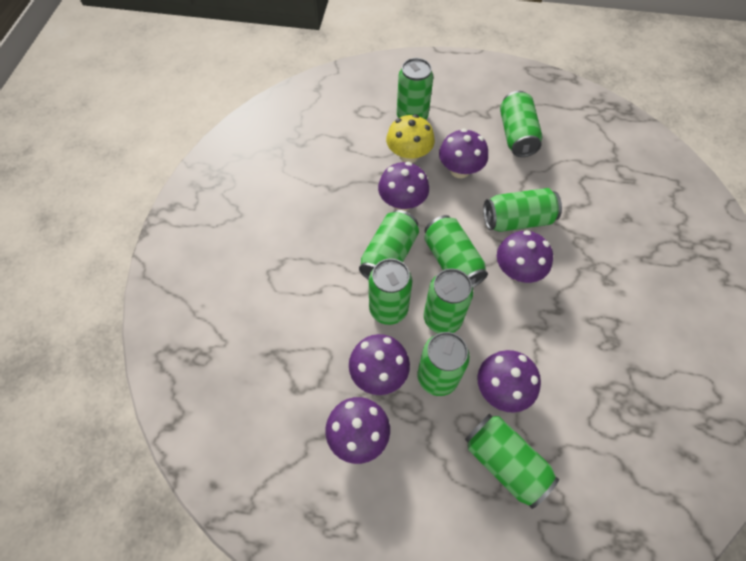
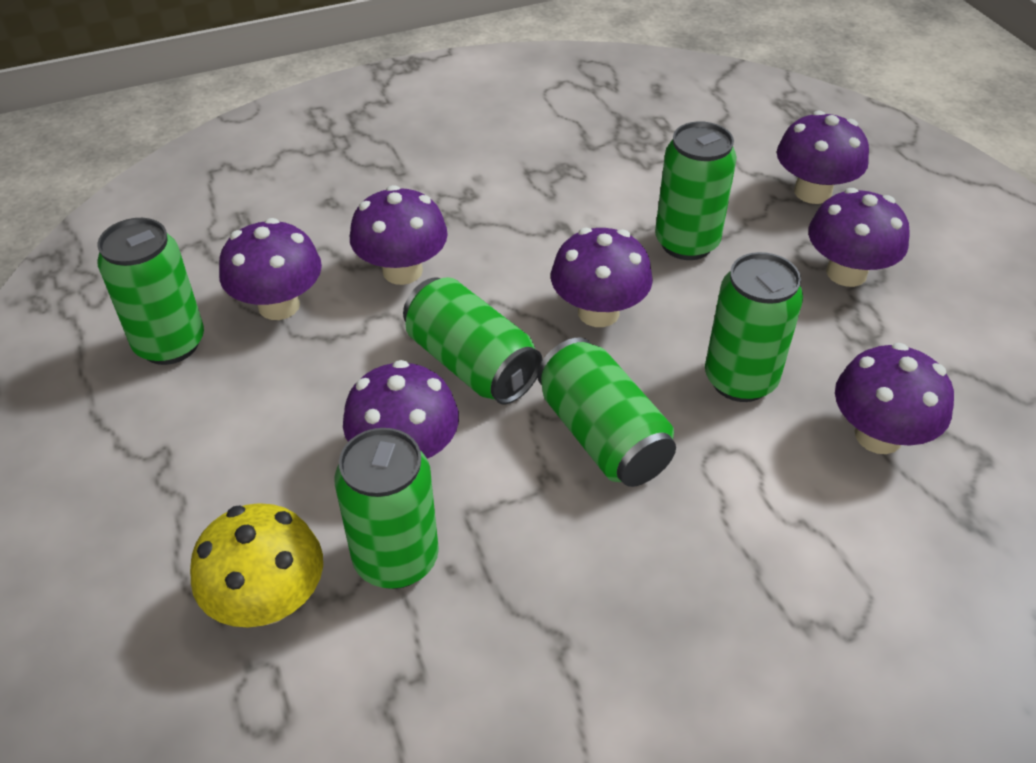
green can: [359,210,419,280] [369,258,412,325] [397,58,433,120] [417,332,470,396] [424,215,488,288] [424,269,473,334] [465,414,559,509] [483,188,562,232] [500,91,543,157] = 9 -> [97,218,204,365] [335,428,439,589] [403,277,543,404] [537,338,676,487] [655,122,737,260] [705,252,803,402] = 6
purple mushroom: [325,397,390,464] [349,334,410,395] [378,162,429,211] [439,129,488,178] [478,350,541,413] [497,230,553,283] = 6 -> [219,218,322,320] [343,360,459,460] [350,185,448,285] [551,228,653,327] [777,111,869,204] [808,188,910,287] [835,343,954,454] = 7

